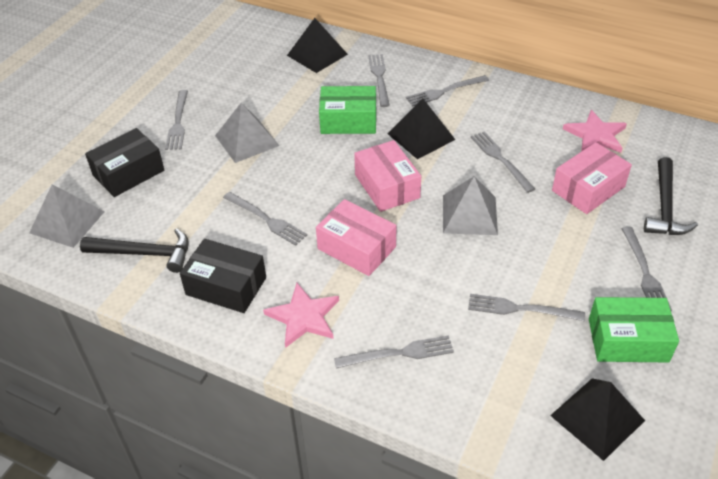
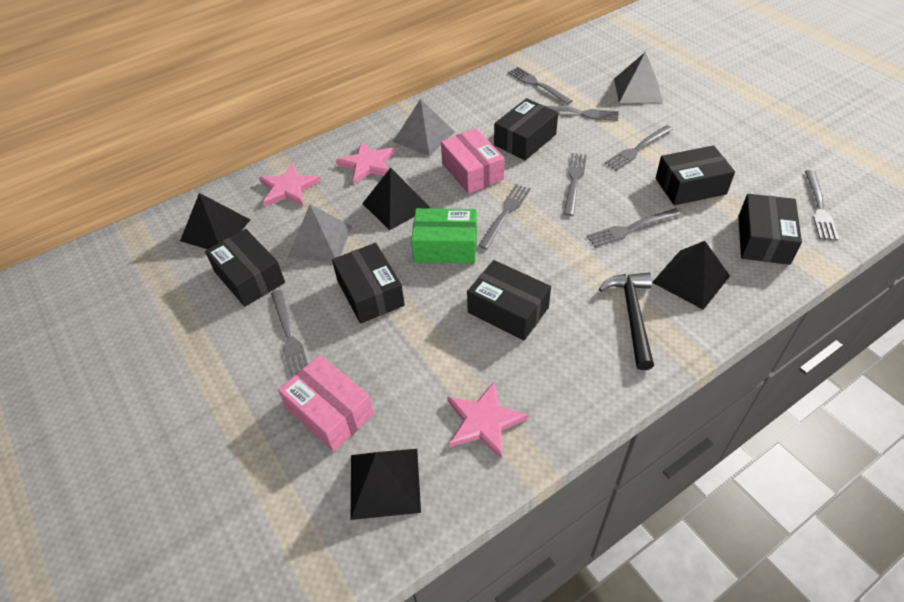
black box: [85,128,164,197] [180,239,266,313] = 2 -> [205,229,285,307] [332,243,405,324] [467,260,551,340] [494,98,558,160] [656,145,735,205] [738,194,802,265] = 6
black hammer: [80,228,189,273] [644,157,698,235] = 2 -> [599,273,654,370] = 1
black pyramid: [287,18,348,73] [387,99,455,159] [550,378,645,461] = 3 -> [180,193,250,249] [351,449,421,520] [362,168,431,230] [652,241,730,310] = 4
green box: [319,86,376,134] [589,297,679,362] = 2 -> [411,208,477,264] = 1
pink box: [316,199,397,276] [354,140,421,212] [552,142,632,214] = 3 -> [278,355,374,452] [441,128,505,194] = 2
pink star: [263,283,339,348] [563,110,627,153] = 2 -> [259,163,321,206] [336,141,395,184] [447,381,529,459] = 3

